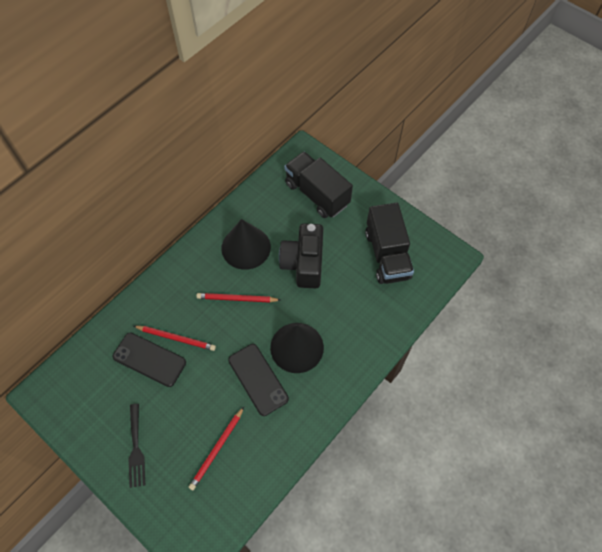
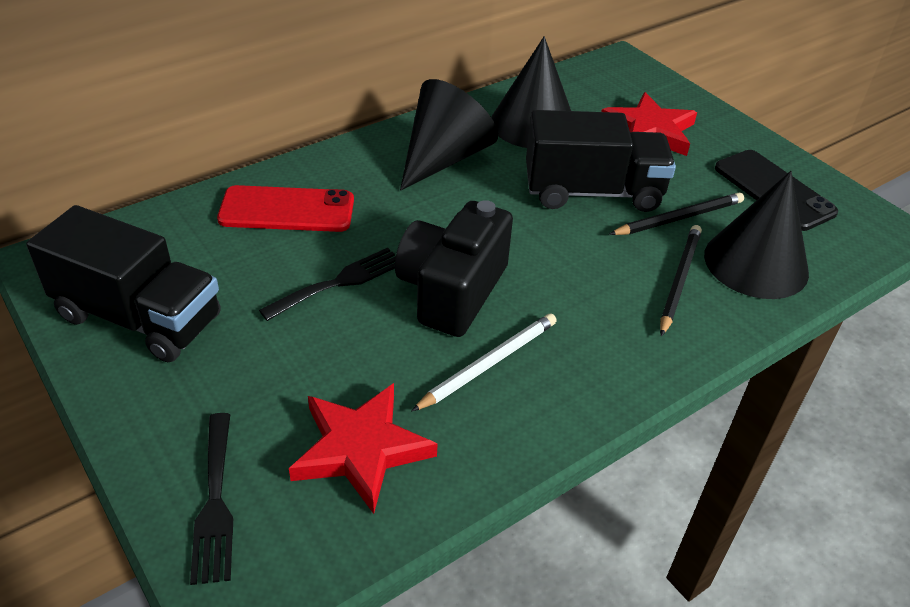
black cone: [221,219,271,270] [270,323,324,373] = 2 -> [400,79,498,191] [491,36,571,148] [704,171,809,299] = 3
black fork: [129,404,145,488] = 1 -> [190,413,233,585] [259,248,396,321] = 2
black pencil: none = 0 -> [609,192,744,235] [660,225,702,337] = 2
black phone: [113,333,186,387] [228,344,289,416] = 2 -> [715,150,839,231] = 1
red pencil: [134,326,216,351] [188,407,244,490] [196,293,280,303] = 3 -> none = 0
red phone: none = 0 -> [217,185,354,232] = 1
red star: none = 0 -> [289,383,438,514] [602,92,697,156] = 2
white pencil: none = 0 -> [411,313,557,412] = 1

